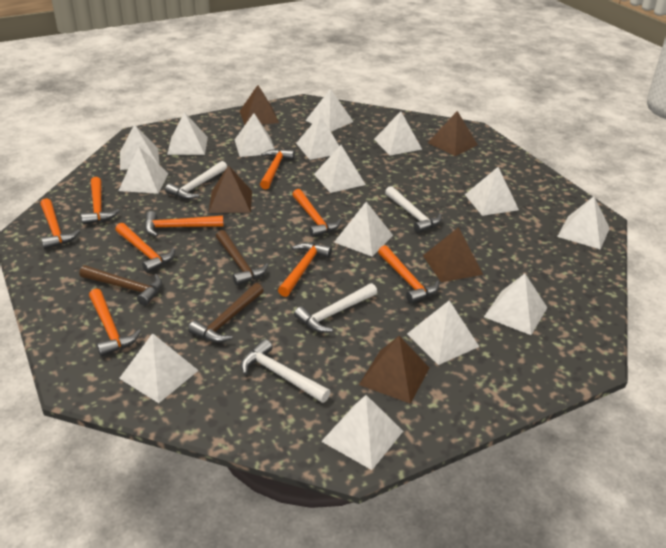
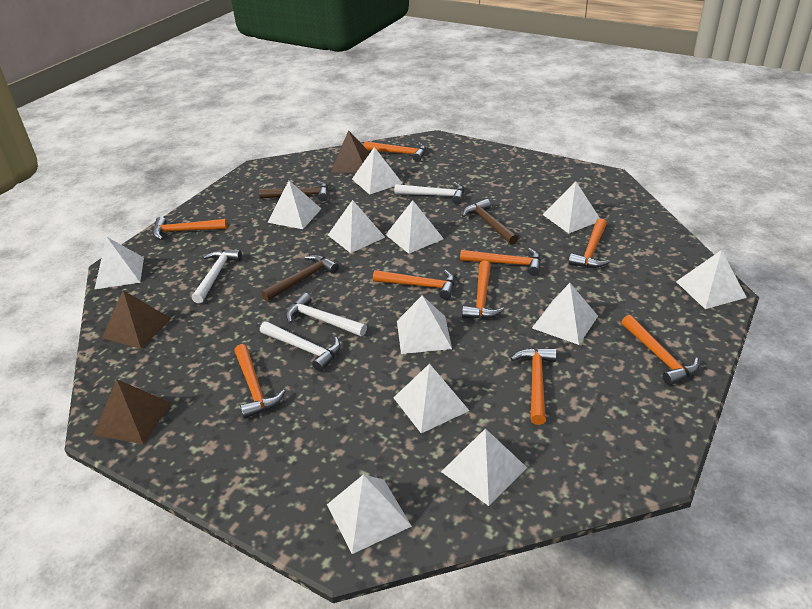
brown pyramid: [209,165,252,213] [240,85,279,125] [359,336,429,404] [423,227,483,282] [428,111,478,156] = 5 -> [93,379,171,444] [102,290,171,349] [331,130,370,173] = 3
white pyramid: [119,147,168,194] [119,333,199,403] [120,124,159,170] [167,112,208,155] [235,113,275,157] [296,115,339,160] [305,89,354,132] [314,145,366,193] [321,395,403,470] [334,202,393,257] [374,111,422,156] [407,301,479,365] [465,167,519,216] [484,274,547,335] [557,196,610,249] = 15 -> [94,236,144,290] [267,181,321,229] [327,474,412,554] [328,200,385,253] [352,147,402,195] [386,200,444,254] [393,363,470,433] [397,295,452,354] [441,428,527,506] [532,283,598,345] [542,181,600,233] [676,250,747,309] = 12

